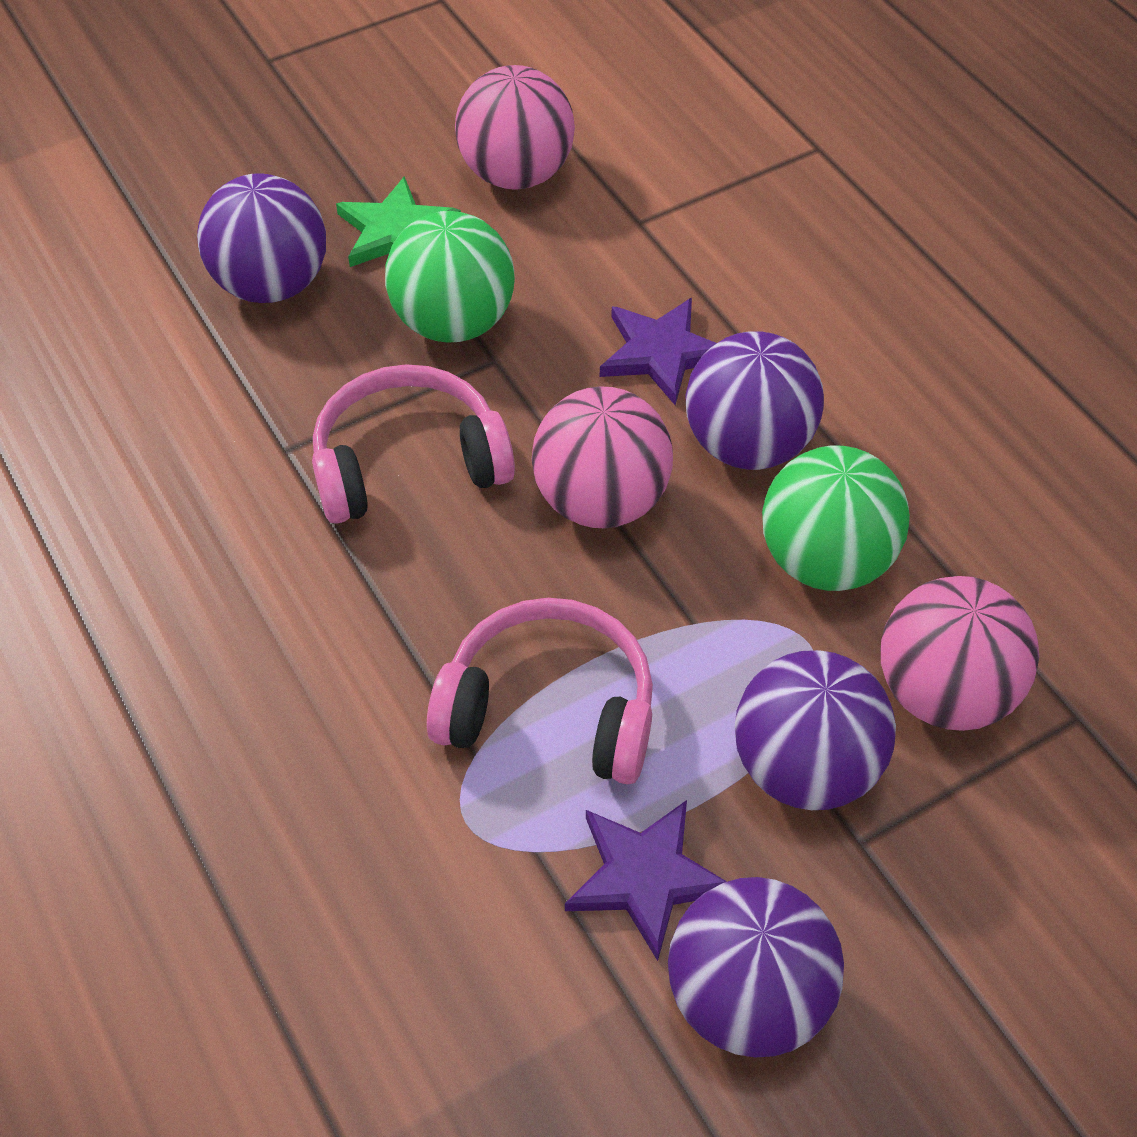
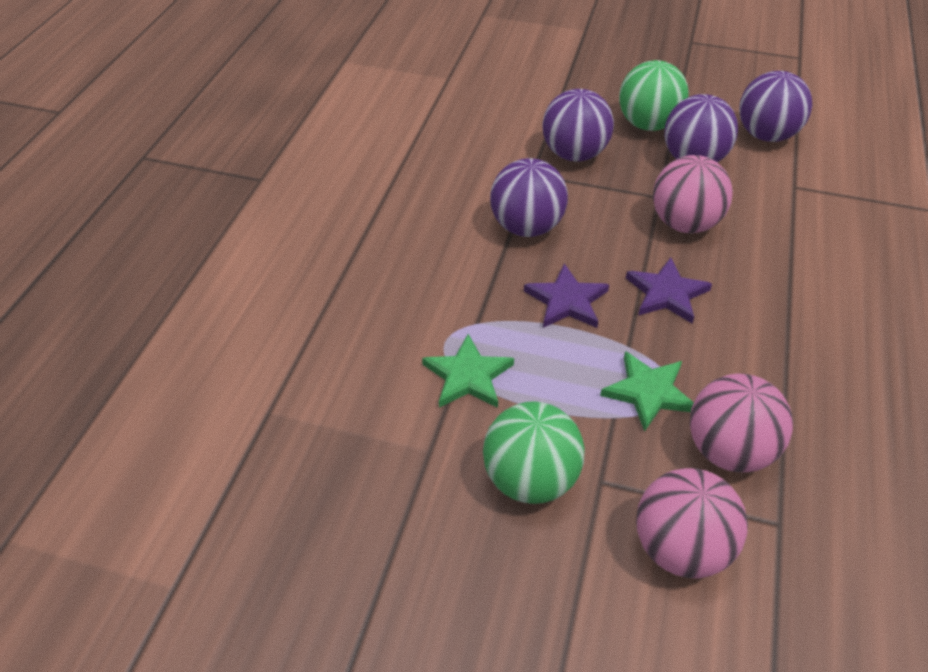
green star: [336,176,461,267] = 1 -> [422,334,514,408] [600,351,694,432] = 2
pink headphones: [312,364,515,524] [427,598,653,785] = 2 -> none = 0

